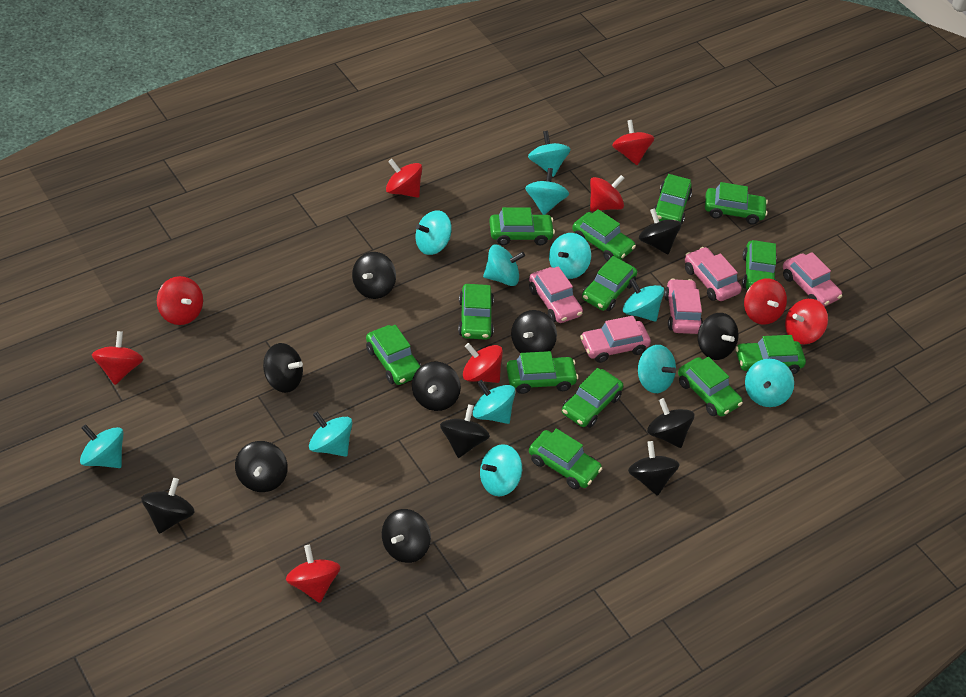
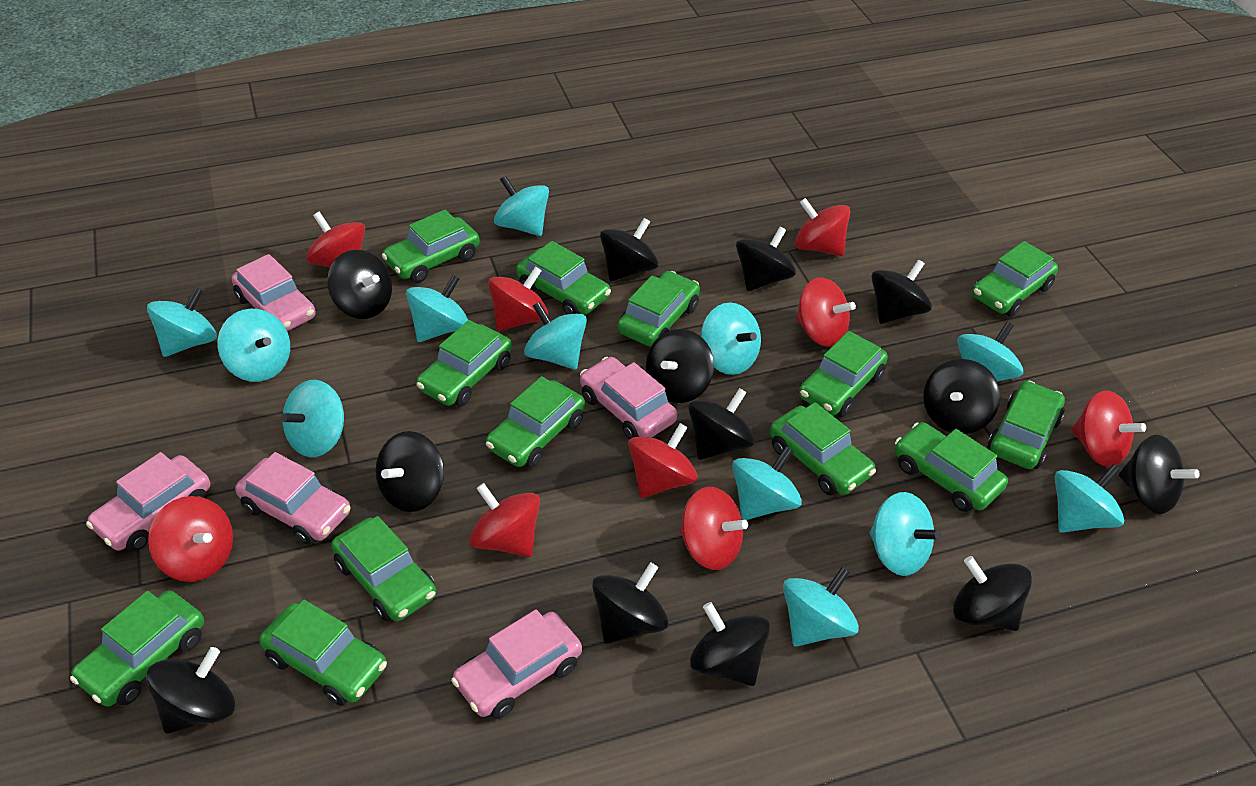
black spinning top: [141,478,195,534] [235,441,288,492] [263,343,303,393] [352,252,396,299] [382,509,431,563] [412,362,461,411] [440,404,490,458] [511,310,557,353] [628,441,680,496] [639,208,681,254] [647,398,695,448] [698,313,739,360] = 12 -> [146,647,235,734] [327,250,392,319] [376,431,445,512] [592,562,668,644] [600,218,659,281] [646,329,714,403] [688,388,755,460] [690,602,770,686] [736,227,796,291] [871,259,932,324] [923,359,1000,434] [953,556,1032,631] [1119,435,1200,514] = 13

